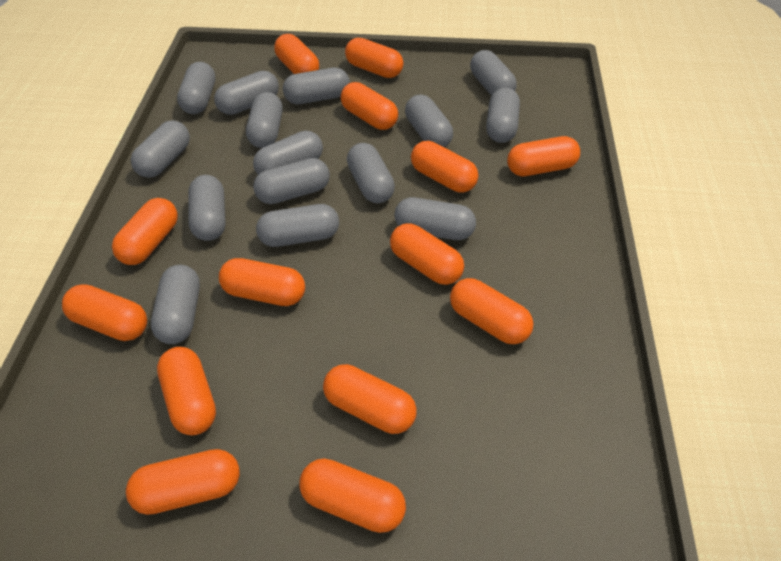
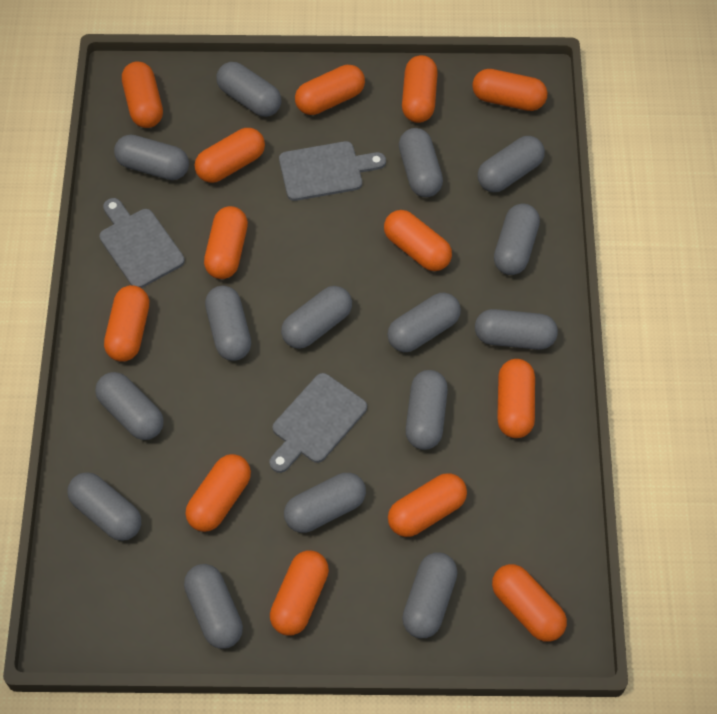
grey cutting board: none = 0 -> [99,198,185,288] [269,373,367,473] [279,141,386,201] = 3
orange capsule: [62,284,147,341] [112,198,178,265] [126,449,240,515] [157,347,216,435] [219,258,305,306] [274,34,319,74] [299,459,406,533] [323,364,417,434] [341,82,398,130] [345,38,403,78] [390,223,464,285] [411,141,478,193] [450,278,534,344] [507,136,580,176] = 14 -> [104,285,149,362] [122,61,163,128] [185,454,251,532] [195,128,265,183] [204,206,248,279] [270,550,329,635] [295,65,365,115] [384,210,452,271] [388,473,467,537] [402,55,438,123] [472,69,547,111] [492,564,567,642] [497,359,535,438] = 13

